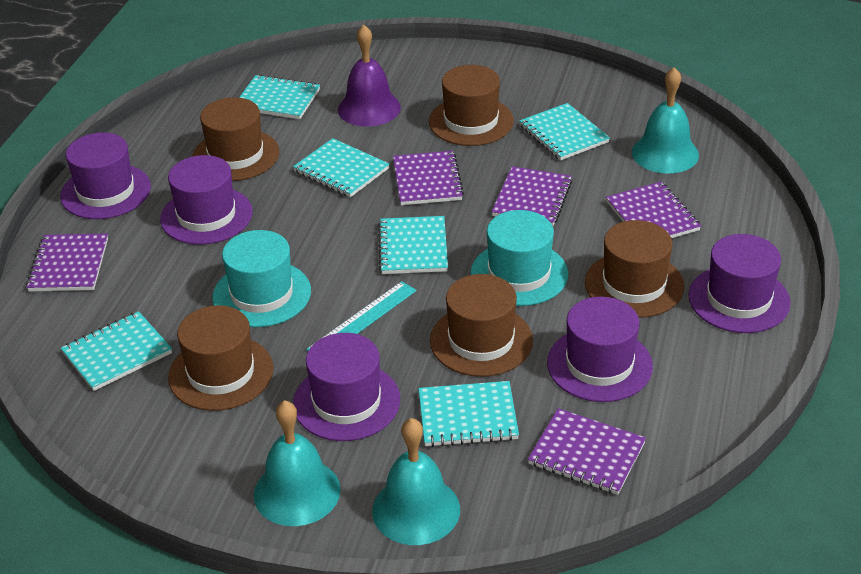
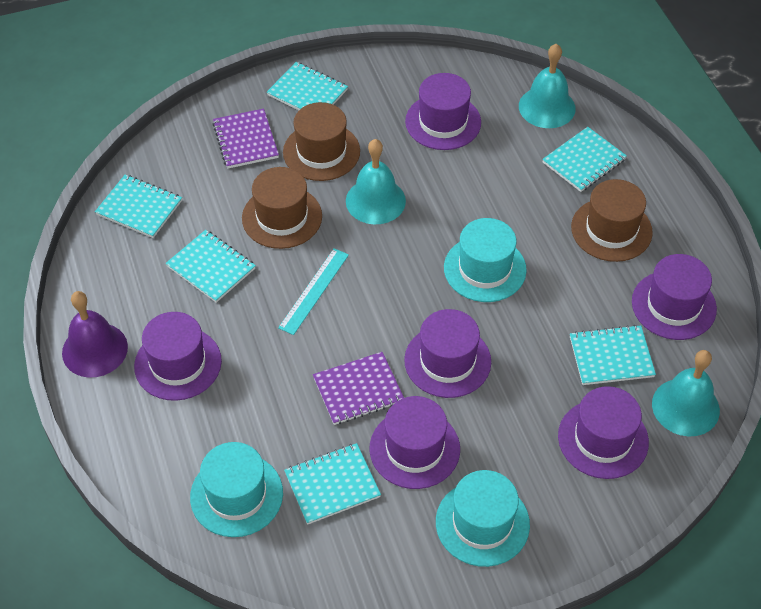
brown hat: [168,305,274,411] [192,97,279,181] [429,65,514,146] [430,274,533,377] [585,220,684,318] = 5 -> [242,167,322,249] [283,102,360,181] [571,179,653,262] = 3
purple hat: [60,133,151,219] [160,155,253,245] [293,333,400,441] [547,297,653,402] [688,234,791,333] = 5 -> [134,312,222,401] [370,396,460,489] [404,309,491,398] [405,73,481,150] [558,386,649,479] [632,254,717,340] = 6
purple notebook: [26,233,108,291] [393,151,464,205] [492,166,572,226] [528,408,646,495] [606,182,701,238] = 5 -> [212,109,279,169] [313,352,404,425] = 2
turquoise hat: [212,230,311,327] [471,210,568,306] = 2 -> [190,442,283,537] [436,470,530,567] [444,218,527,302] = 3

